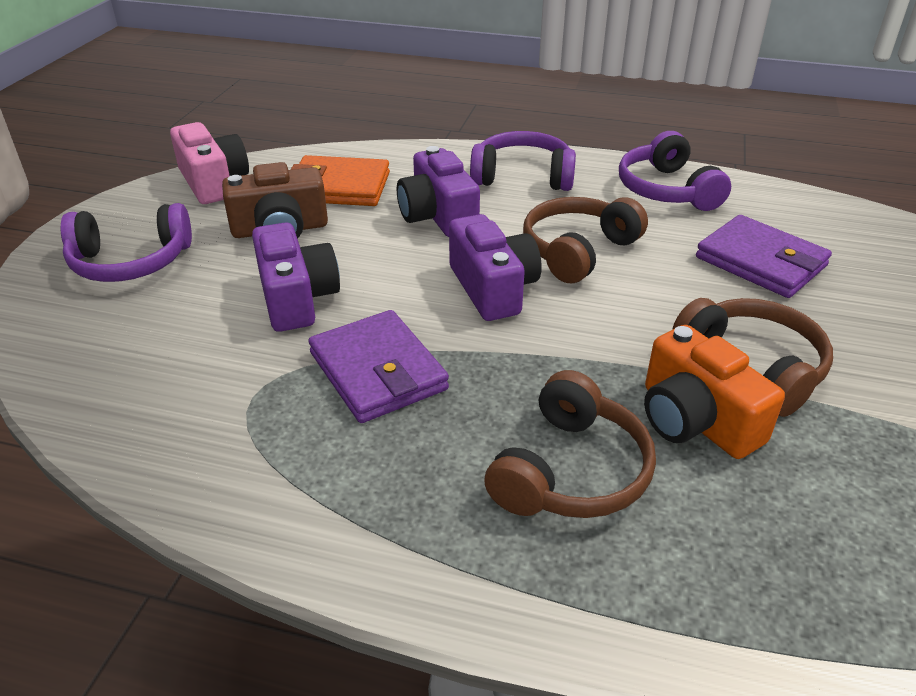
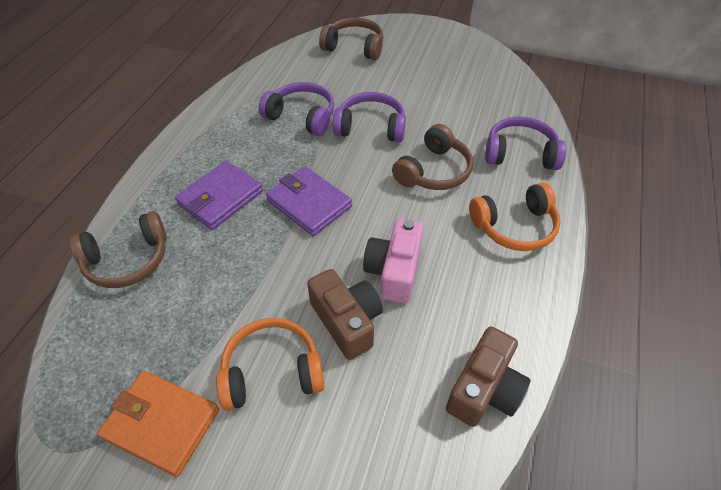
brown camera: [222,162,328,239] = 1 -> [307,269,383,360] [446,327,530,427] = 2
orange camera: [644,325,785,459] = 1 -> none = 0
orange headphones: none = 0 -> [216,318,325,410] [469,183,561,251] = 2
purple camera: [252,222,340,332] [397,146,480,237] [449,214,542,321] = 3 -> none = 0

